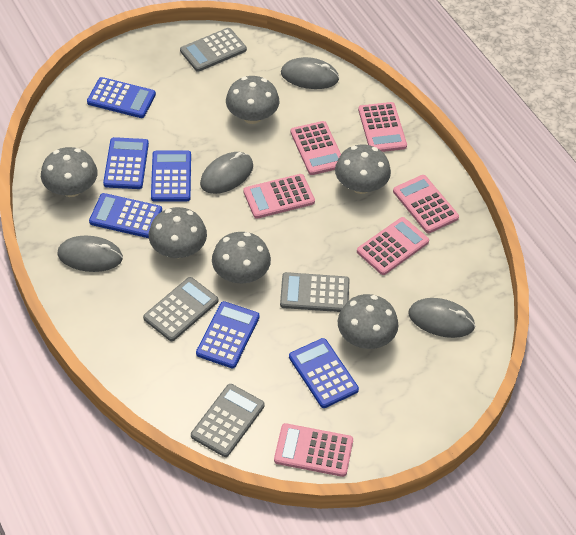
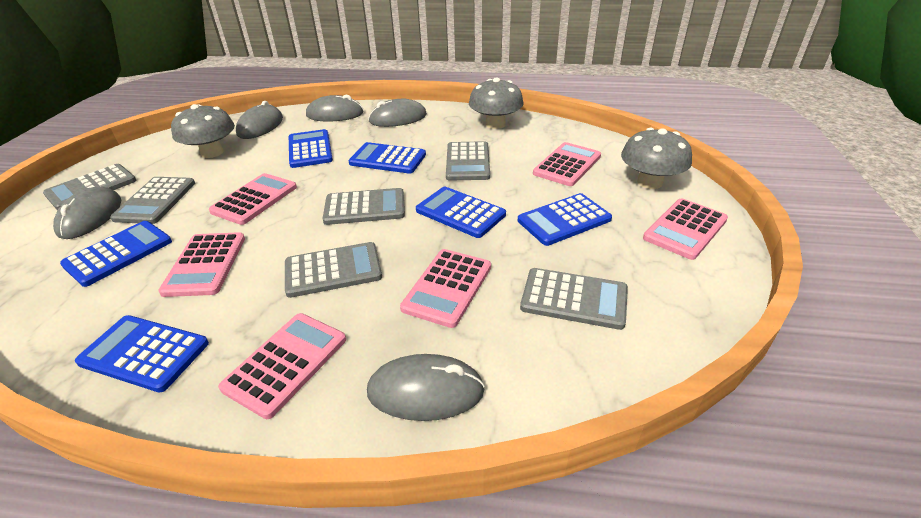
grey calculator: [143,277,218,341] [180,28,247,72] [191,384,265,457] [280,272,350,312] = 4 -> [43,164,136,210] [110,177,195,224] [285,242,382,298] [322,188,405,225] [446,141,490,180] [520,268,628,330] = 6
grey mouse: [58,236,123,272] [200,152,253,194] [281,57,339,89] [408,298,475,338] = 4 -> [53,187,121,239] [236,101,283,139] [306,95,364,122] [367,354,485,421] [368,99,427,127] = 5
grey mushroom: [41,147,98,197] [149,207,207,258] [212,232,271,283] [226,76,280,124] [335,144,391,194] [338,294,398,349] = 6 -> [171,104,235,158] [469,77,524,129] [621,128,692,189] = 3

